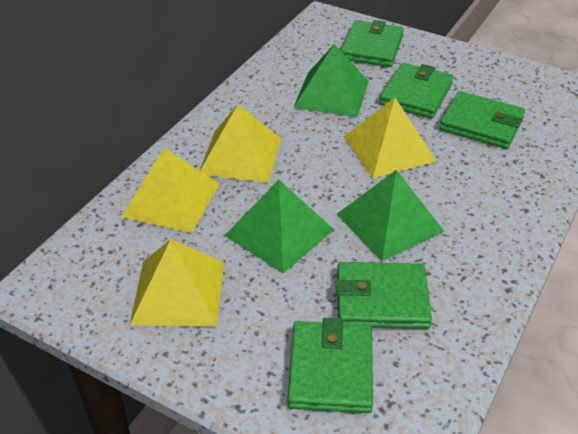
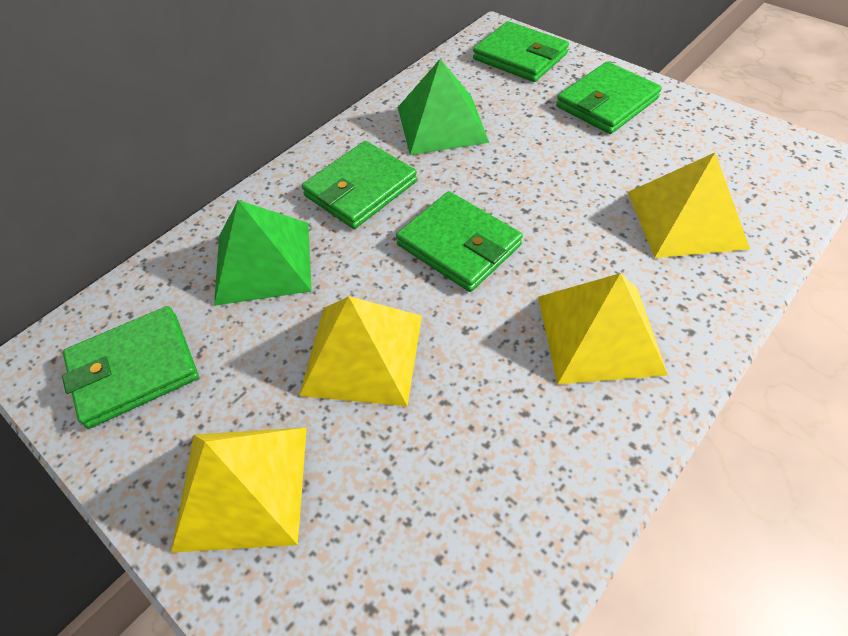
green pyramid: [224,180,334,273] [293,44,369,117] [336,170,444,261] = 3 -> [214,200,312,306] [398,59,489,155] = 2

